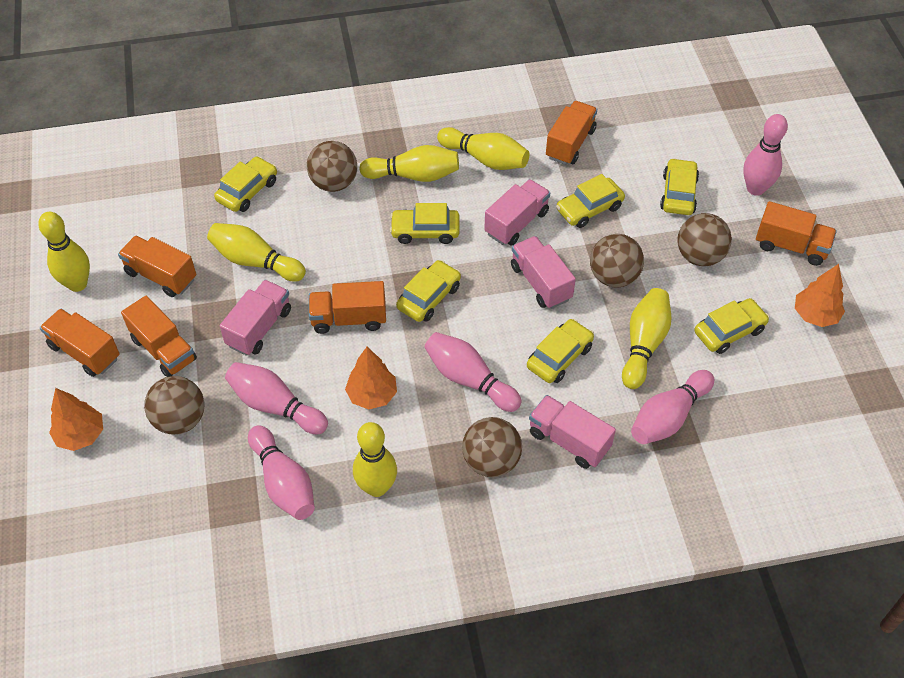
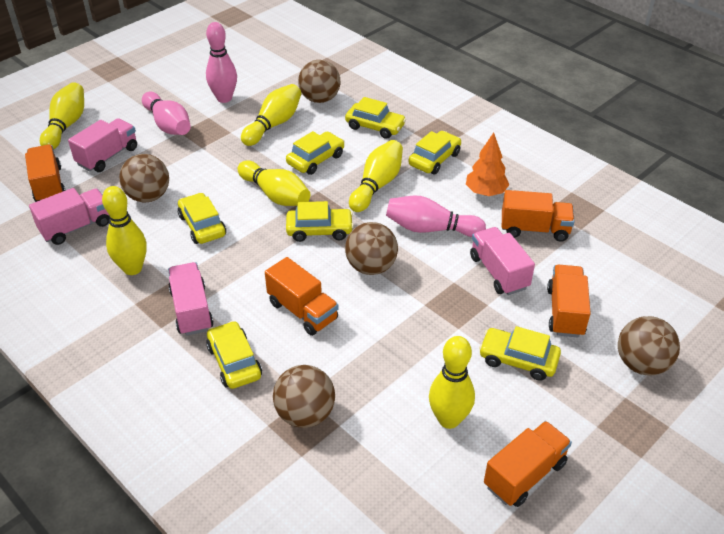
orange tree: [49,388,103,451] [345,347,397,409] [795,264,845,327] = 3 -> [466,133,509,196] = 1
orange truck: [40,309,120,377] [118,236,196,297] [121,296,197,377] [309,281,386,334] [546,101,597,165] [756,201,837,266] = 6 -> [25,144,66,202] [265,257,339,336] [484,421,572,507] [502,190,575,242] [547,265,591,337] = 5
pink bowling pin: [225,362,328,434] [248,425,315,520] [425,332,522,412] [631,370,714,444] [743,114,788,196] = 5 -> [142,92,191,135] [206,22,237,103] [386,196,486,237] = 3

